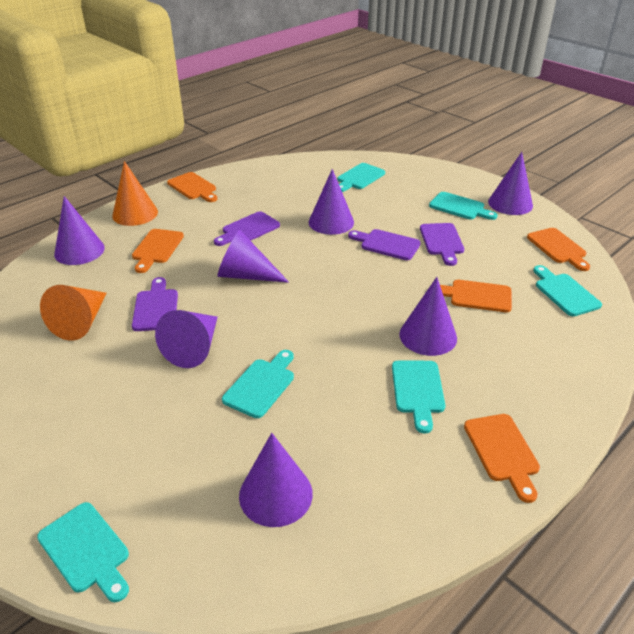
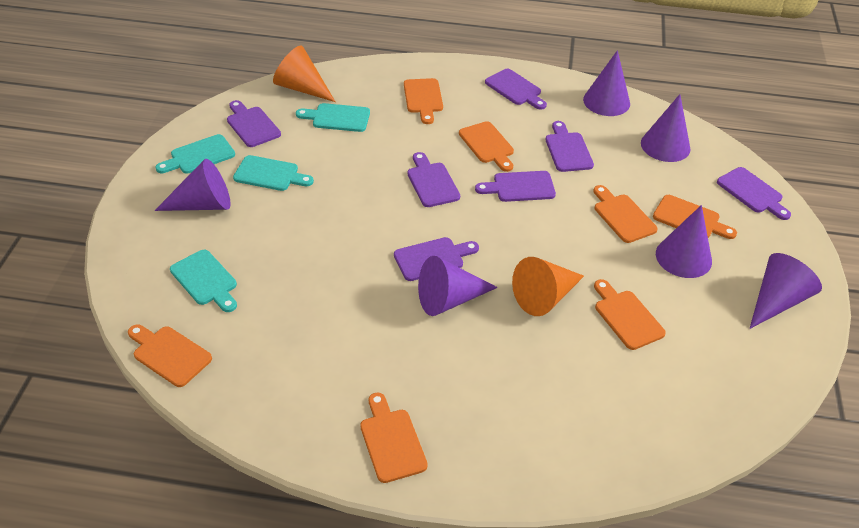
orange cutting board: [132,229,184,273] [167,172,217,202] [440,280,512,312] [464,414,540,503] [527,228,590,271] = 5 -> [128,324,212,387] [360,392,428,483] [404,78,443,124] [459,121,514,172] [593,185,658,243] [594,279,666,350] [653,195,737,239] = 7
purple cone: [54,196,105,265] [155,310,218,368] [217,230,289,283] [239,433,313,527] [309,169,354,235] [399,277,457,356] [488,152,533,215] = 7 -> [155,159,231,211] [418,256,498,316] [583,50,630,116] [641,94,691,162] [656,205,712,278] [750,253,822,329] = 6
purple cutting board: [132,277,178,331] [214,211,280,246] [348,229,421,260] [420,223,464,266] = 4 -> [227,100,281,147] [394,237,479,281] [407,152,460,207] [475,171,556,202] [485,69,547,110] [545,121,594,172] [717,167,791,220] = 7
turquoise cutting board: [37,502,129,602] [222,350,294,418] [338,163,385,192] [392,361,445,434] [429,192,498,220] [533,265,602,316] = 6 -> [155,134,235,174] [170,250,237,312] [233,155,314,191] [296,103,370,132] = 4

